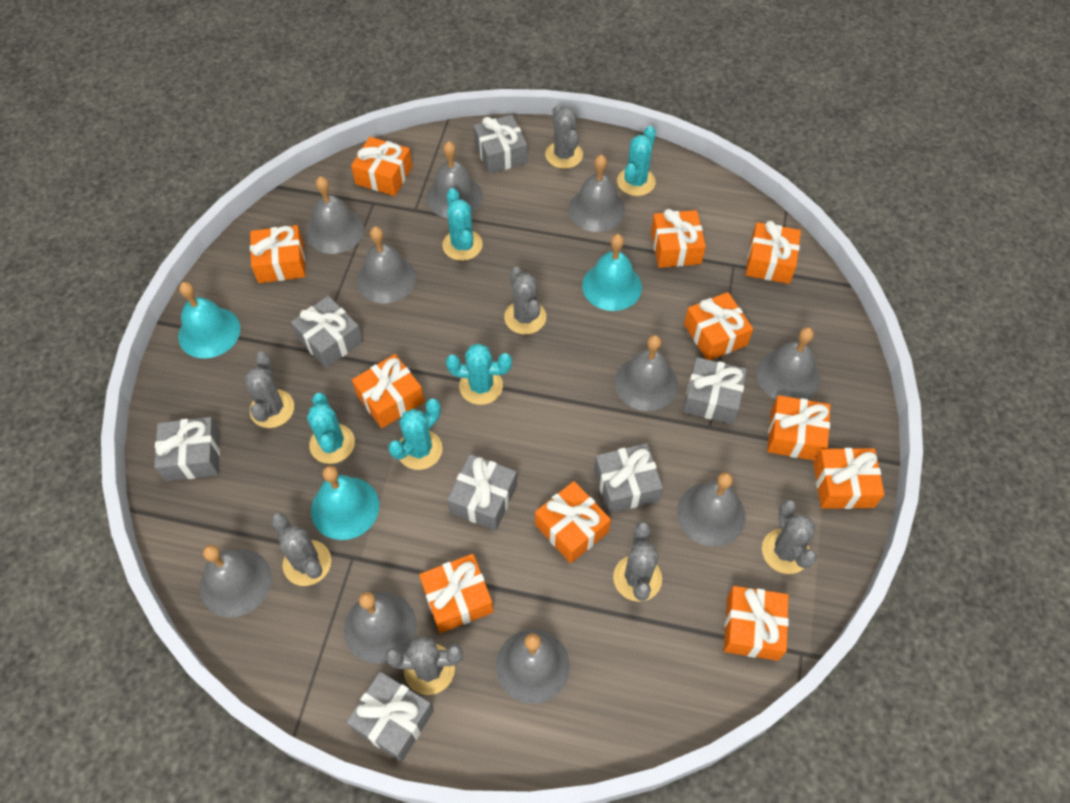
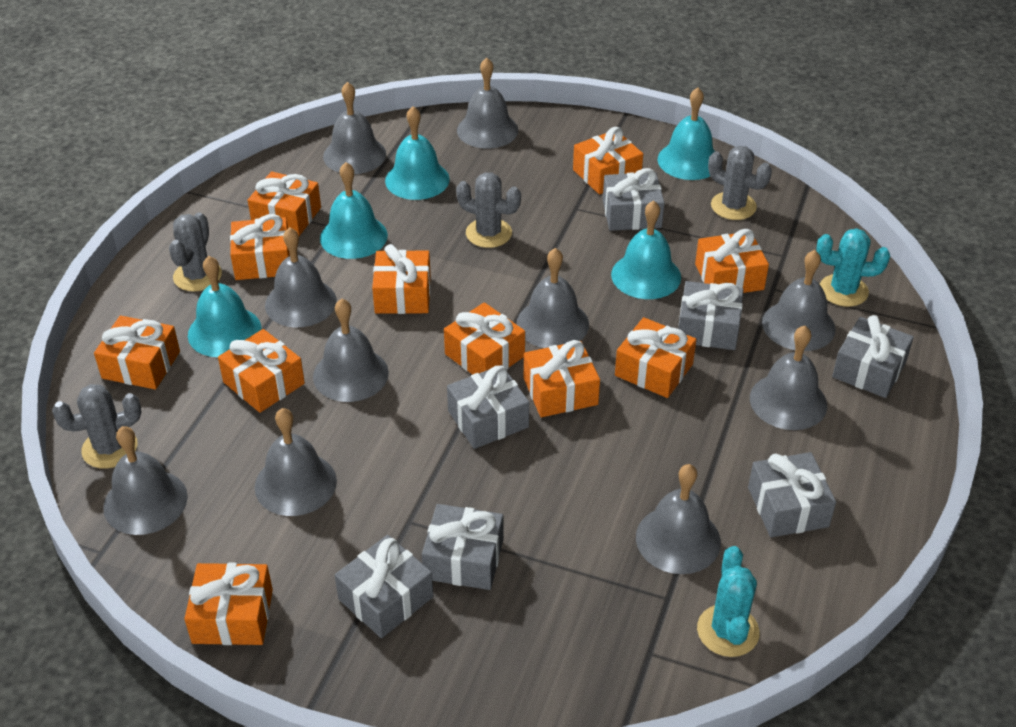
grey cactus: [244,352,294,428] [271,513,331,586] [385,636,463,695] [504,267,546,335] [545,105,583,169] [613,522,662,602] [762,500,817,574] = 7 -> [52,384,142,469] [169,212,222,292] [456,172,521,248] [708,146,772,220] = 4
turquoise bell: [178,282,240,359] [311,466,379,540] [582,234,642,311] = 3 -> [188,256,261,357] [320,162,388,259] [385,106,450,200] [611,200,681,299] [658,88,715,180] = 5
turquoise cactus: [307,393,355,464] [388,399,443,470] [442,188,483,261] [446,343,512,405] [617,126,656,196] = 5 -> [697,546,760,657] [816,228,890,307] = 2

